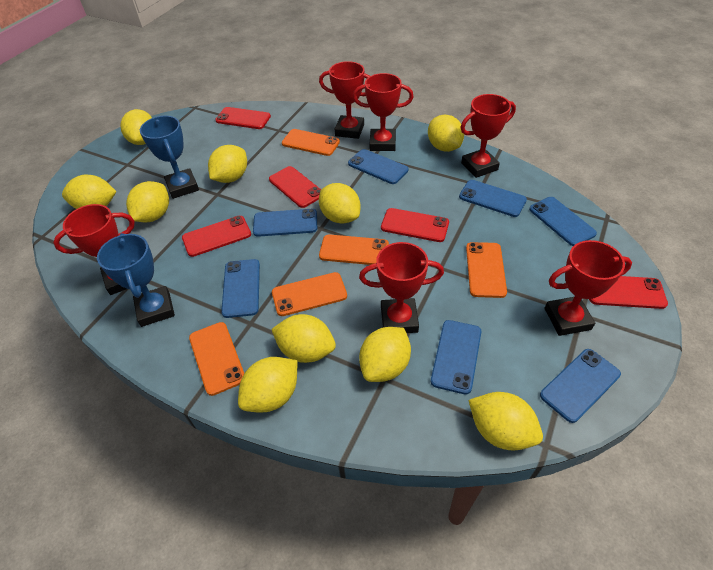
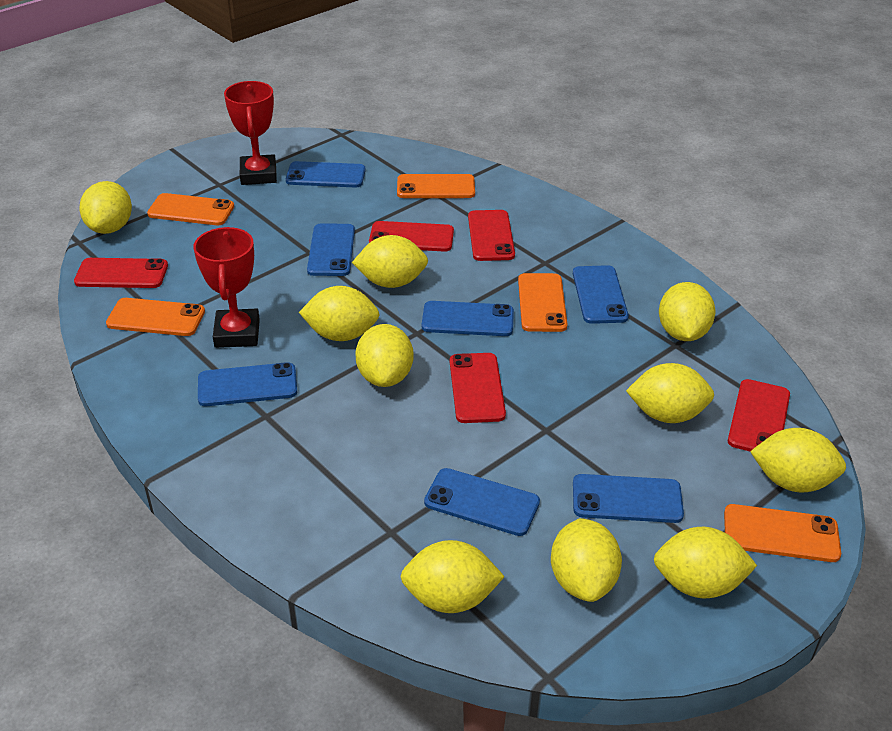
blue trophy: [97,233,175,327] [140,116,199,199] = 2 -> none = 0
red trophy: [53,204,135,295] [319,61,370,139] [353,73,413,151] [359,242,444,333] [460,94,516,178] [545,240,632,336] = 6 -> [193,227,260,348] [224,81,277,185] = 2

